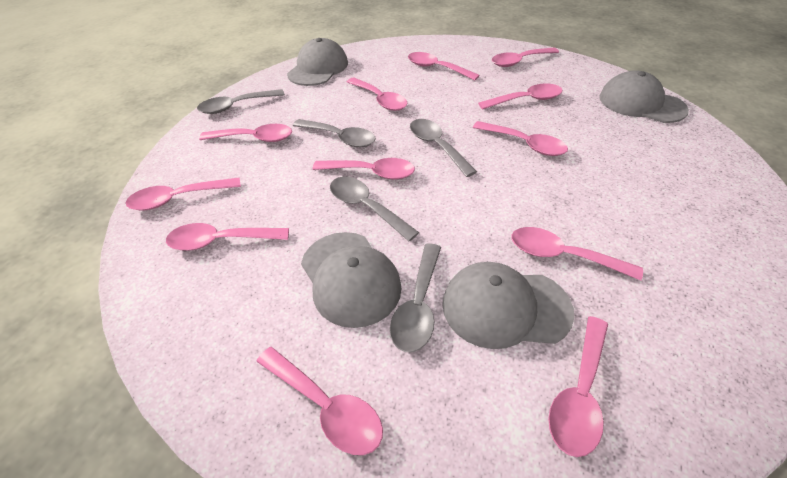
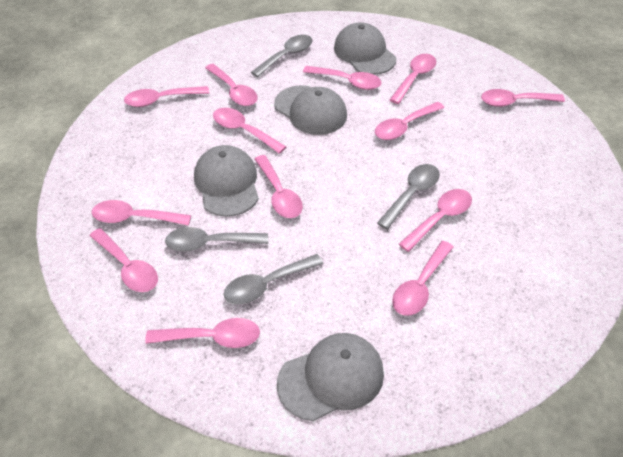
grey spoon: [197,89,285,114] [293,119,376,147] [330,177,419,241] [390,243,441,352] [410,119,477,177] = 5 -> [165,227,268,252] [224,254,323,305] [251,35,313,77] [377,164,440,229] = 4
pink spoon: [126,178,241,210] [166,223,289,251] [199,124,292,142] [256,347,383,455] [313,158,415,179] [347,78,408,111] [408,52,480,80] [473,121,568,156] [478,83,562,110] [492,47,559,67] [511,227,643,280] [548,316,608,457] = 12 -> [90,228,158,292] [92,200,191,226] [124,86,209,107] [145,318,260,348] [205,64,258,106] [213,108,286,154] [255,155,303,218] [303,66,382,90] [375,102,444,140] [390,54,436,104] [392,241,454,316] [399,189,472,252] [481,89,565,107] = 13

